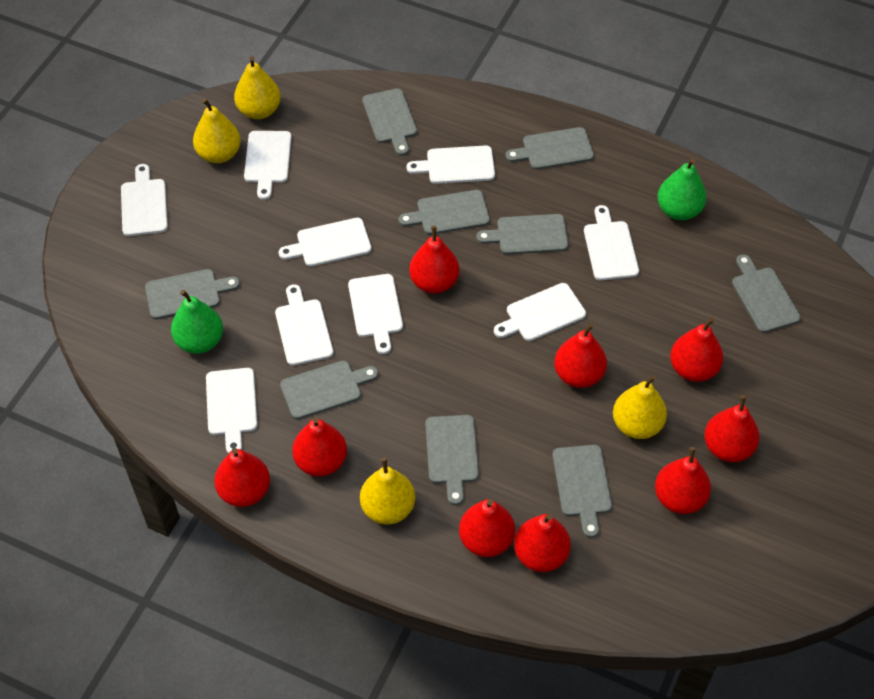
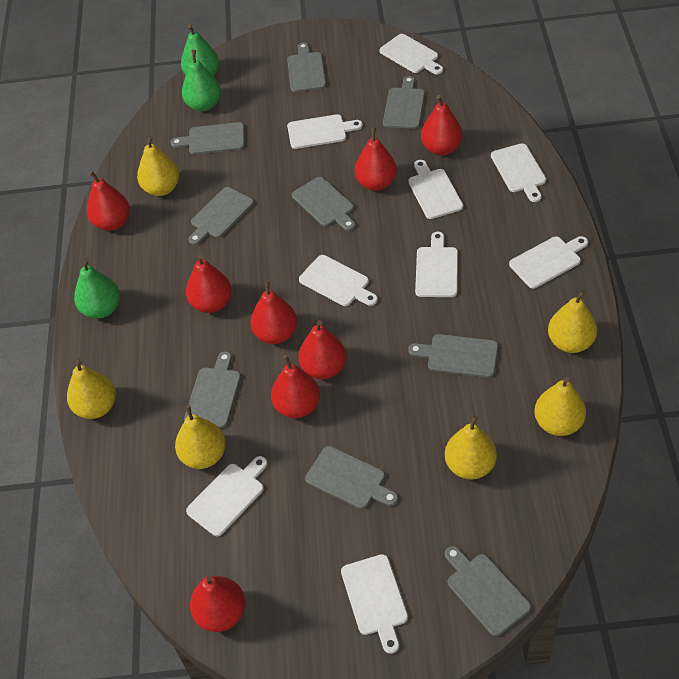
green pear: [171,290,223,354] [657,158,707,220] = 2 -> [74,258,120,319] [181,24,219,76] [182,50,221,111] = 3
red pear: [214,448,270,507] [292,417,347,477] [409,226,460,294] [459,499,515,557] [514,514,571,572] [554,323,607,388] [655,447,711,514] [670,317,723,382] [704,395,760,462] = 9 -> [87,171,130,231] [186,254,232,313] [190,575,246,632] [251,280,297,344] [271,355,320,418] [298,320,346,379] [355,127,397,191] [421,95,462,155] = 8
yellow pear: [193,98,241,163] [234,56,281,119] [360,457,415,524] [613,375,667,439] = 4 -> [67,358,116,419] [137,135,179,196] [175,405,226,469] [445,415,497,479] [534,377,586,436] [548,290,597,353] = 6

